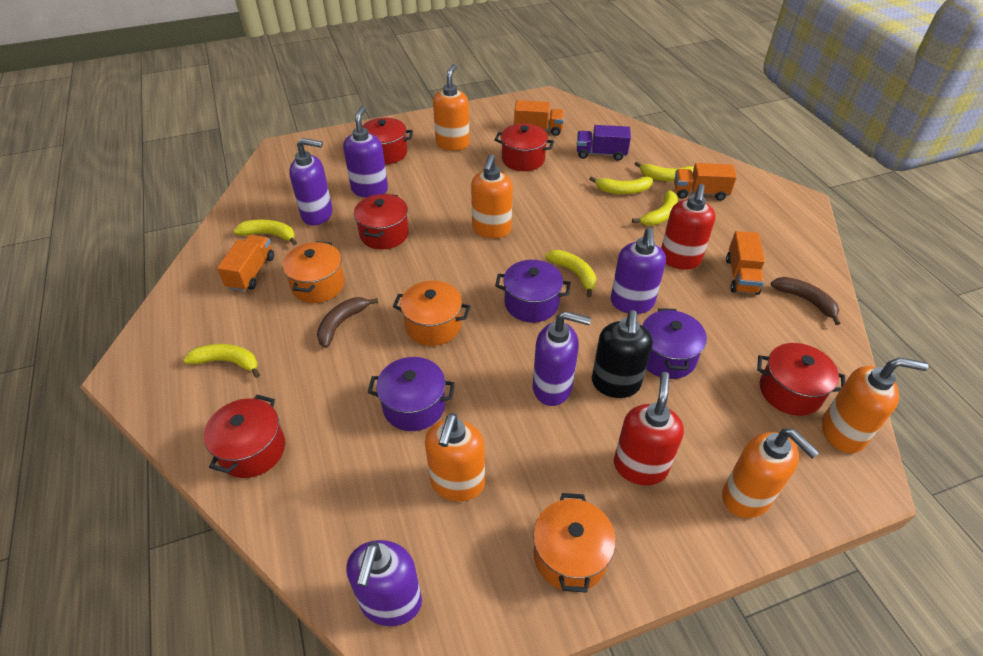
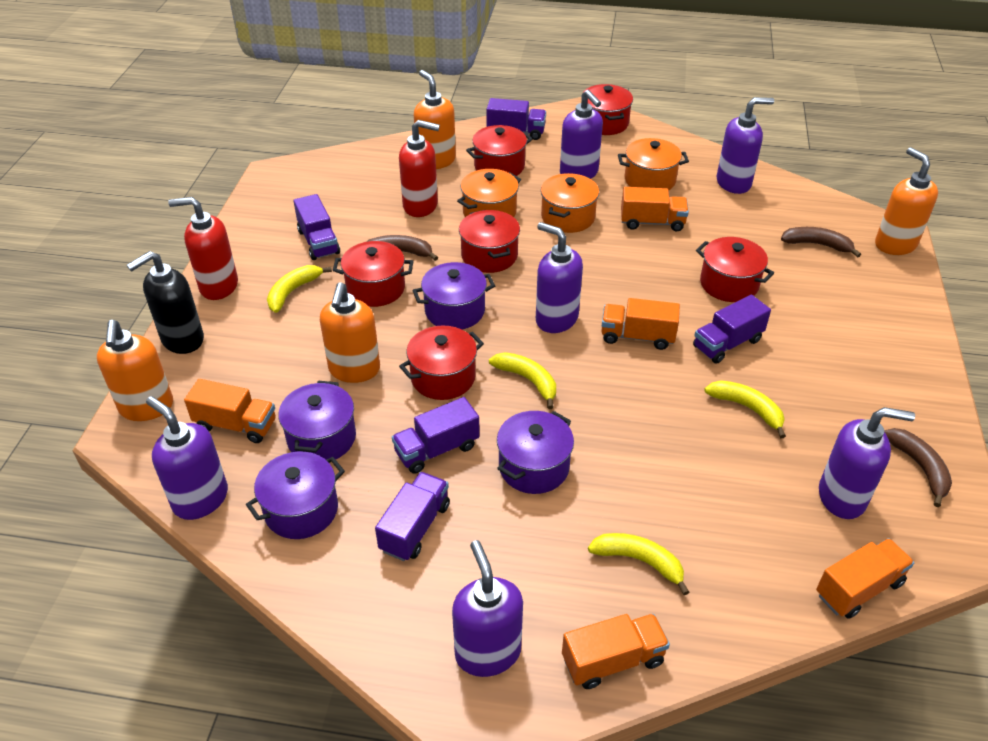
brown banana: [317,297,378,348] [771,277,841,325] = 2 -> [366,235,438,261] [781,227,861,257] [884,428,952,507] = 3
orange soap dispenser: [425,413,485,501] [433,64,470,151] [471,154,513,238] [722,428,820,518] [822,357,928,453] = 5 -> [97,320,173,421] [320,282,380,383] [414,70,456,169] [875,147,938,255] = 4
orange truck: [217,235,274,292] [514,100,565,136] [674,163,737,201] [726,231,765,295] = 4 -> [184,379,276,443] [562,614,670,689] [601,298,680,350] [621,187,689,232] [816,538,914,619] = 5
purple pot: [368,357,455,431] [495,260,571,323] [642,308,707,379] = 3 -> [246,452,345,539] [278,381,356,460] [412,262,495,329] [497,411,574,494] = 4
purple soap dispenser: [289,138,333,226] [343,106,388,198] [346,540,422,626] [533,311,591,406] [611,227,666,314] = 5 -> [146,396,228,520] [452,540,523,677] [536,222,583,333] [560,90,603,179] [717,97,774,194] [819,407,915,519] = 6
purple truck: [577,125,631,161] = 1 -> [294,194,340,260] [375,472,450,561] [392,397,480,474] [486,98,546,140] [693,294,771,364] = 5
red pot: [204,395,285,478] [354,194,409,249] [362,118,413,165] [494,124,554,171] [757,343,845,416] = 5 -> [333,241,414,307] [399,326,484,400] [459,210,520,273] [466,125,533,176] [583,84,633,135] [696,237,774,302] = 6
yellow banana: [183,344,260,378] [234,220,297,245] [545,250,597,297] [589,176,653,194] [632,190,678,226] [635,162,694,182] = 6 -> [267,265,332,313] [489,352,556,409] [588,533,689,595] [704,380,786,438] = 4

